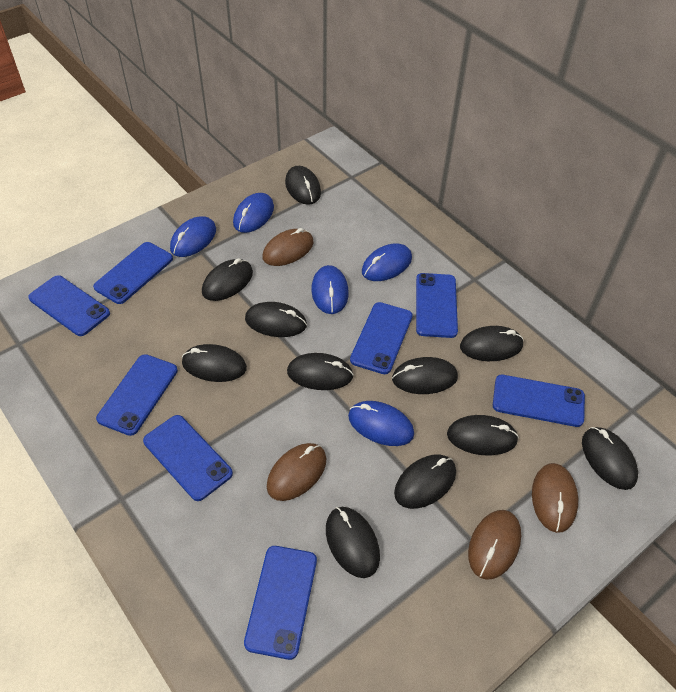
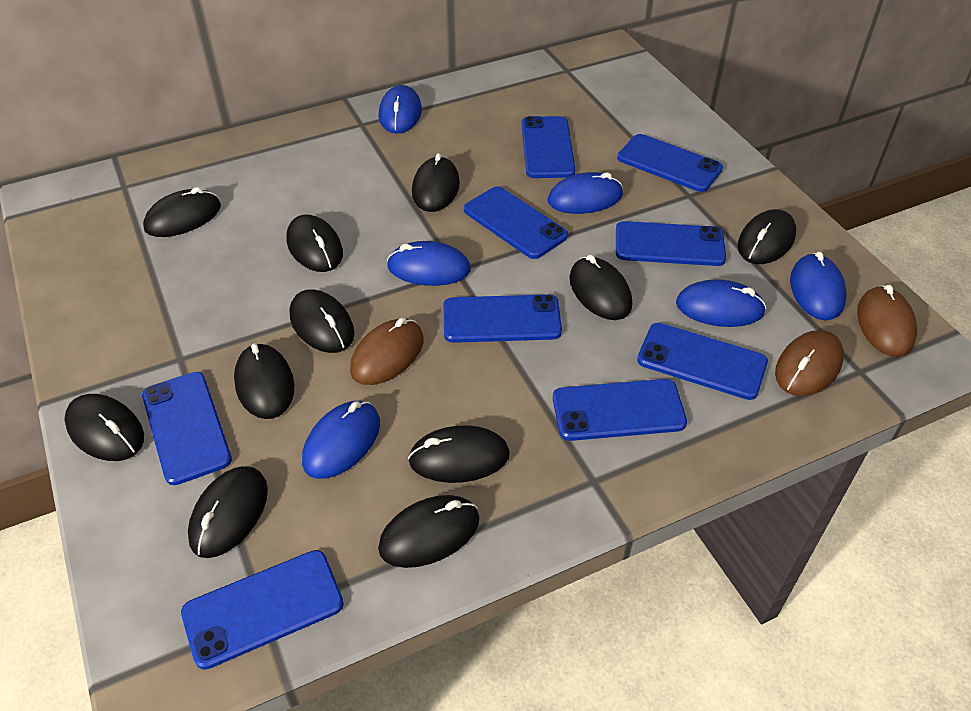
blue mouse: [170,216,216,257] [233,193,274,233] [311,265,349,314] [348,401,414,446] [362,244,412,281] = 5 -> [302,401,380,479] [378,85,422,134] [387,241,471,286] [548,172,623,214] [676,279,766,327] [790,252,847,320] = 6
blue phone: [28,275,110,336] [93,242,173,304] [96,354,178,436] [143,415,233,501] [244,546,317,660] [350,302,413,374] [416,273,458,338] [493,375,585,427] = 8 -> [142,372,232,485] [181,550,344,670] [443,294,562,343] [464,186,568,259] [521,116,576,178] [553,379,687,441] [616,221,726,266] [617,134,723,192] [637,323,768,400] = 9
brown mouse: [262,228,314,266] [267,443,326,501] [468,510,521,580] [532,463,578,533] = 4 -> [350,318,424,385] [775,330,844,396] [857,285,917,357] = 3

